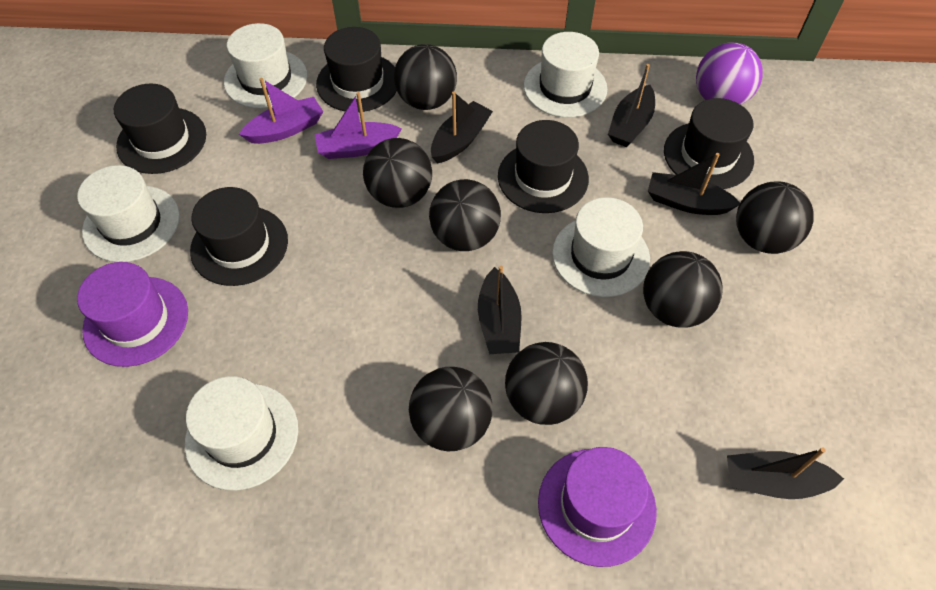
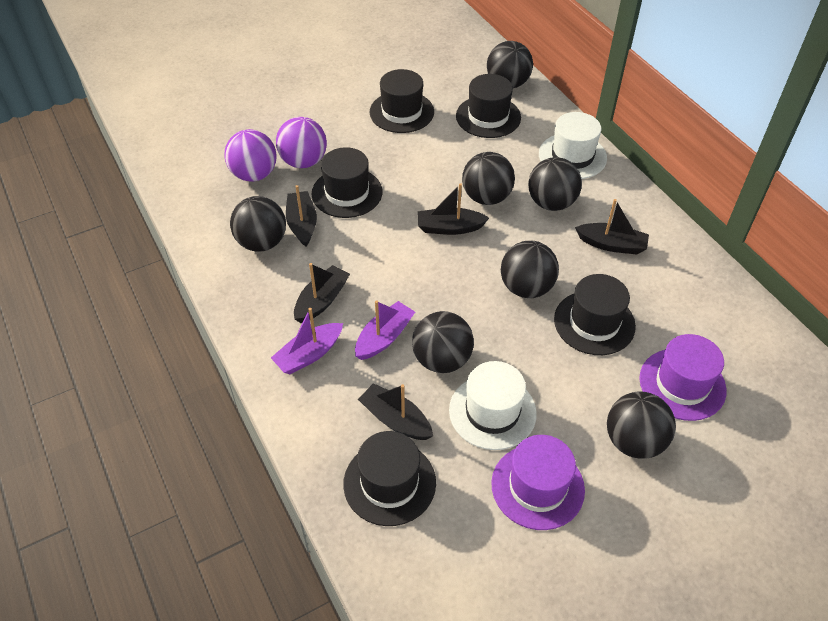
purple ball: [696,42,763,105] = 1 -> [224,129,277,182] [276,117,327,168] = 2
white hat: [77,165,180,262] [185,376,298,491] [224,23,307,109] [524,32,607,118] [552,197,650,297] = 5 -> [449,361,537,450] [539,112,607,179] = 2

